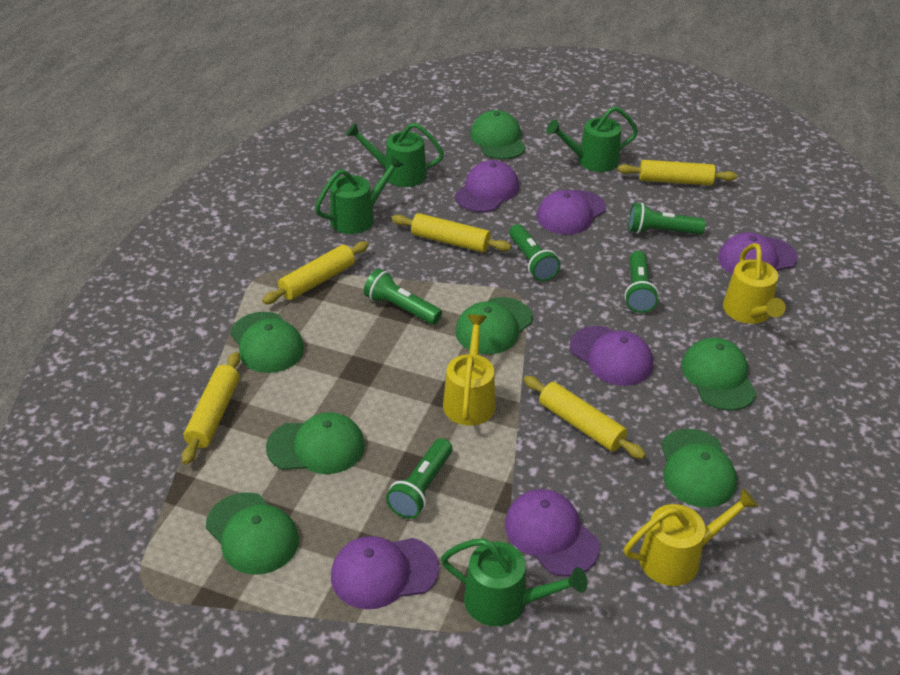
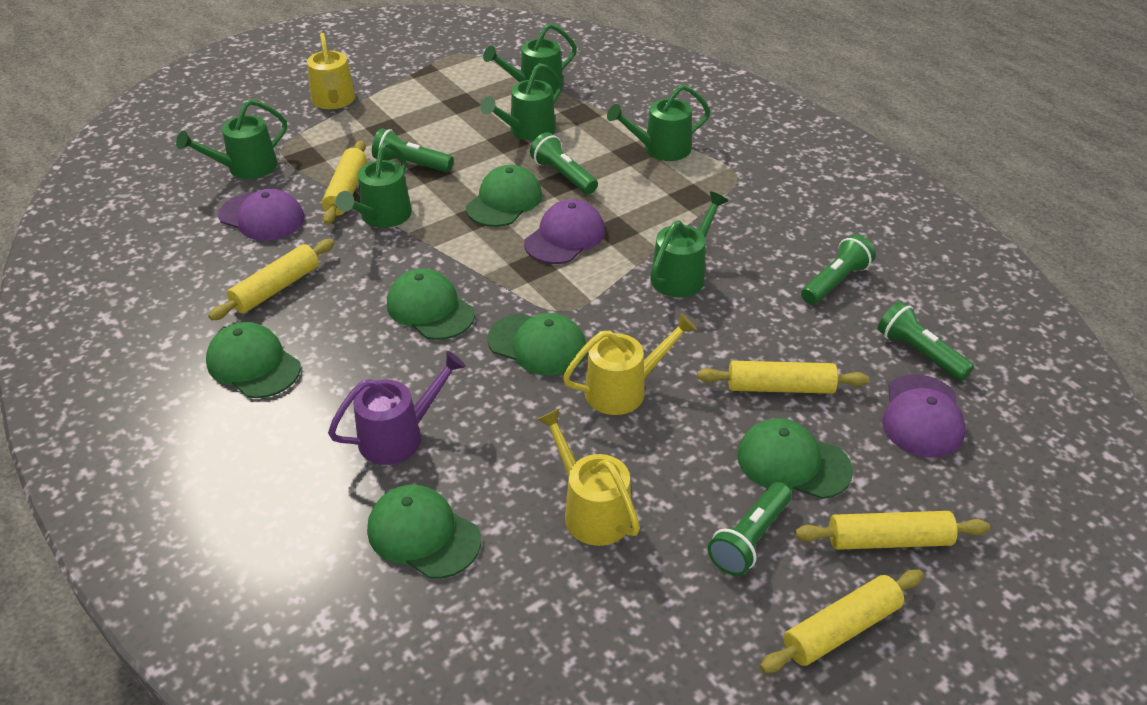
green cap: [206,492,299,575] [230,312,304,373] [266,412,365,474] [455,297,533,354] [470,110,526,160] [661,429,737,508] [681,338,757,411] = 7 -> [206,322,301,398] [367,485,481,579] [387,269,475,340] [466,165,542,227] [487,313,586,376] [737,418,853,499] = 6
green watering can: [315,155,404,234] [346,123,444,187] [441,538,587,626] [546,106,638,172] = 4 -> [176,99,287,179] [336,142,412,228] [481,63,562,141] [483,23,577,94] [607,84,710,161] [650,192,728,297] = 6
purple cap: [331,536,439,609] [455,160,519,213] [505,489,600,576] [536,190,606,235] [570,326,653,386] [718,232,798,274] = 6 -> [218,189,304,241] [524,199,605,264] [882,374,966,458] = 3
purple watering can: none = 0 -> [328,351,466,465] = 1

